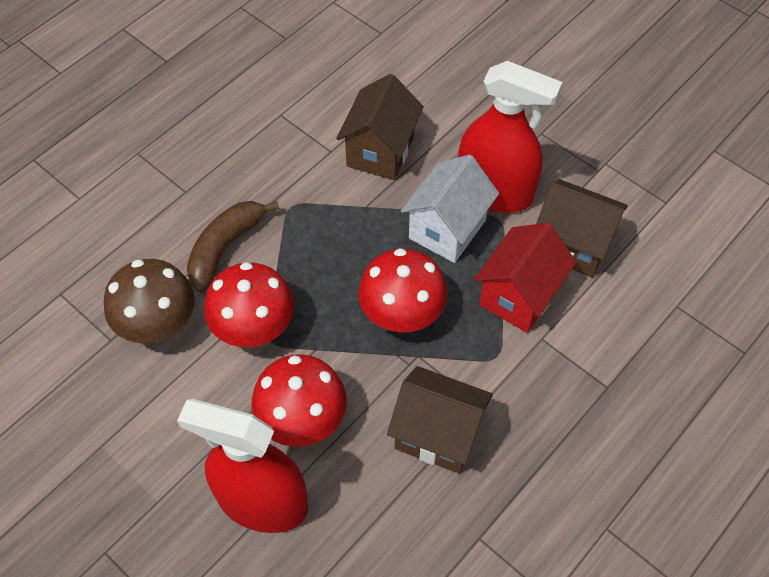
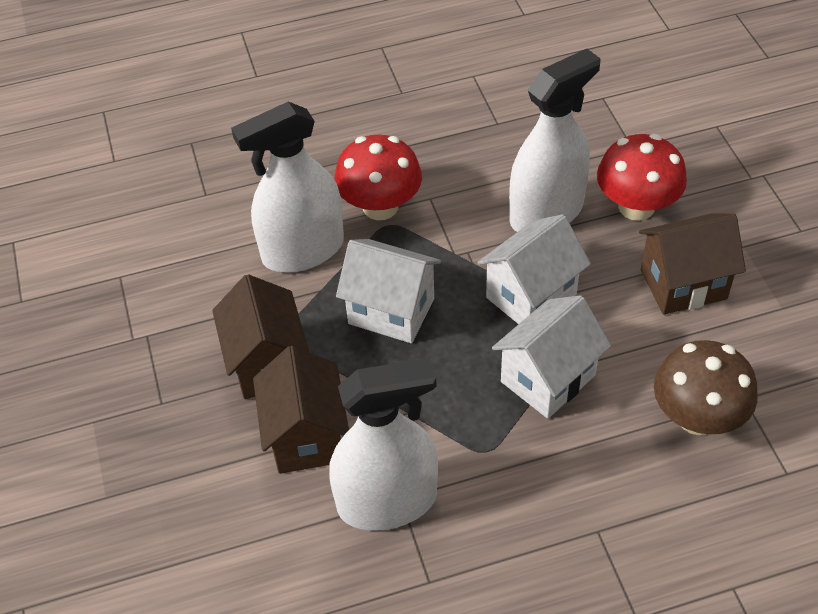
brown banana: [187,201,279,293] = 1 -> none = 0
red house: [474,223,576,333] = 1 -> none = 0
red mushroom: [204,262,294,347] [251,354,347,447] [358,248,448,332] = 3 -> [334,134,422,220] [597,134,687,221] = 2
red spray bottle: [177,399,308,533] [458,61,562,213] = 2 -> none = 0
white house: [401,155,499,263] = 1 -> [336,239,441,343] [477,214,591,324] [492,295,611,419] = 3
white spray bottle: none = 0 -> [231,102,344,273] [329,358,438,531] [509,49,601,232] = 3

